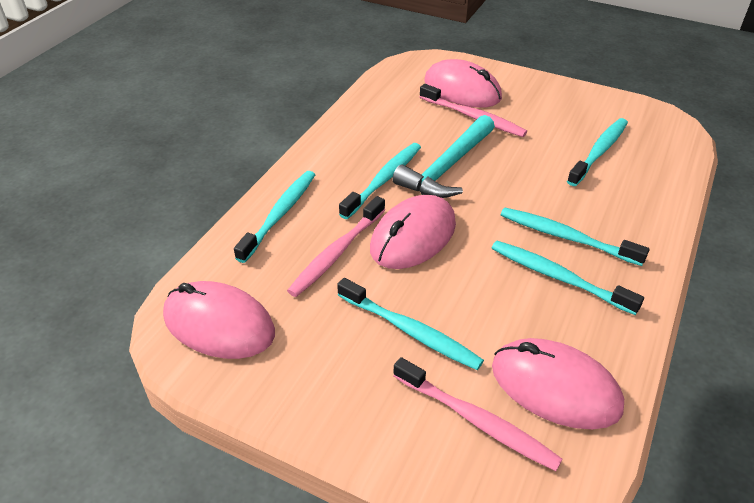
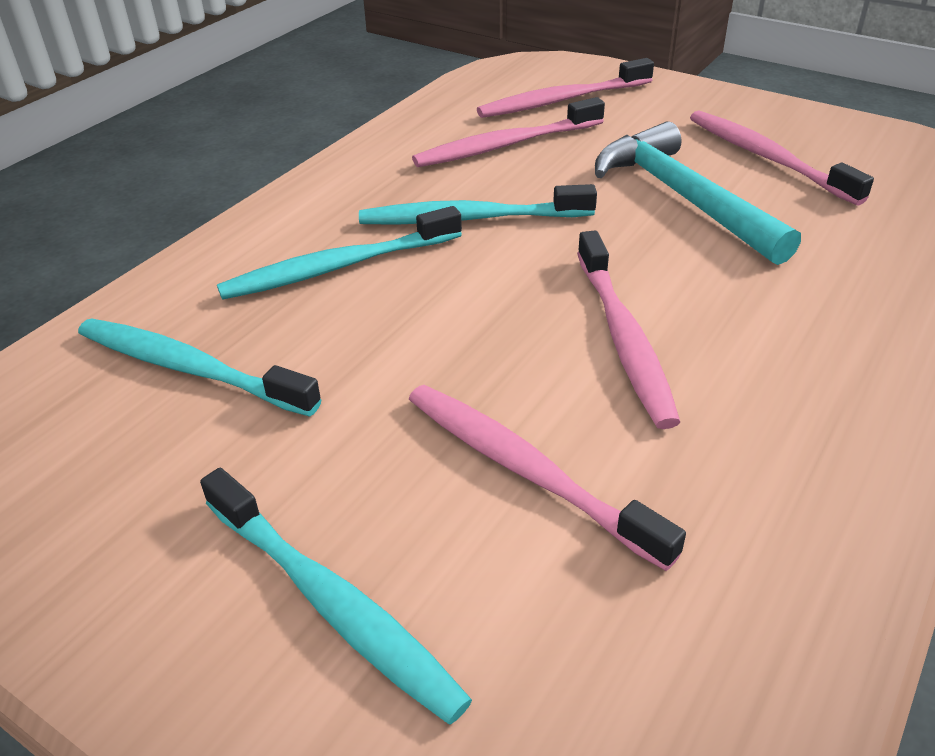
pink mouse: [163,281,275,359] [370,195,456,269] [424,59,502,108] [492,338,624,429] = 4 -> none = 0
pink toothbrush: [287,196,385,297] [393,357,563,471] [420,84,527,137] = 3 -> [409,385,686,571] [412,97,605,167] [477,58,654,118] [577,231,680,429] [690,110,874,205] = 5
turquoise toothbrush: [234,171,315,263] [337,278,484,370] [339,143,421,219] [492,241,644,315] [501,207,649,266] [567,118,628,186] = 6 -> [78,318,322,417] [200,468,472,725] [217,206,462,300] [359,184,597,225] = 4

